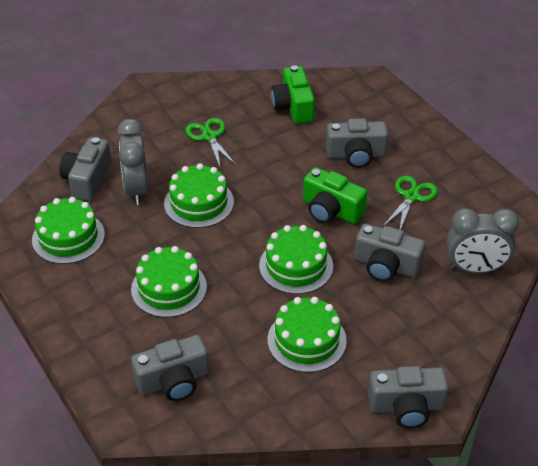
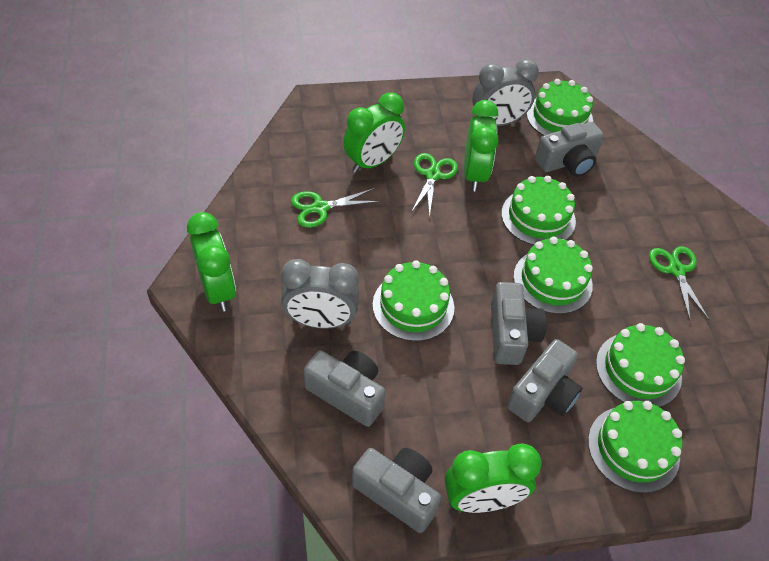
green cake: [32,197,105,264] [131,246,207,318] [164,163,234,228] [259,225,333,294] [268,297,347,373] = 5 -> [373,260,454,341] [501,176,576,245] [513,237,593,314] [526,79,593,135] [588,401,683,493] [596,323,685,407] = 6
green camera: [271,65,315,124] [303,167,367,224] = 2 -> none = 0
green clock: none = 0 -> [187,212,236,312] [343,93,405,173] [445,443,542,513] [464,100,499,191] = 4
green scissors: [185,118,237,169] [382,176,437,230] = 2 -> [291,188,380,228] [411,153,458,218] [649,246,709,320] = 3

